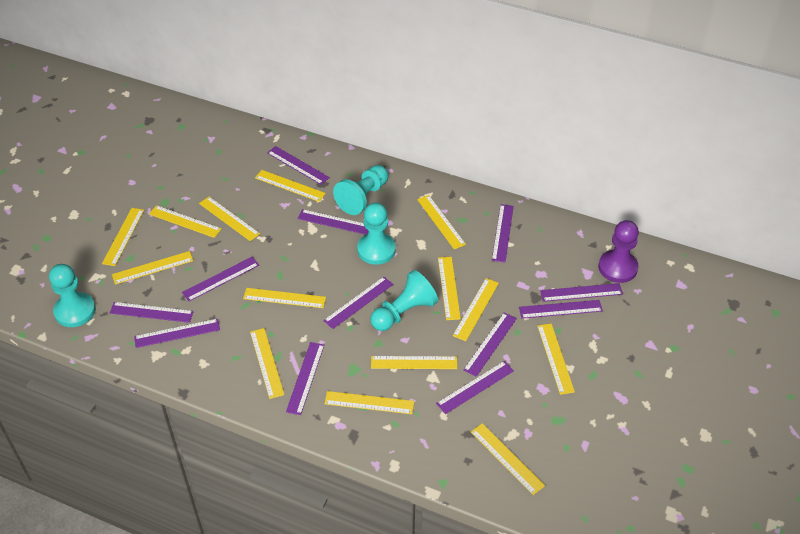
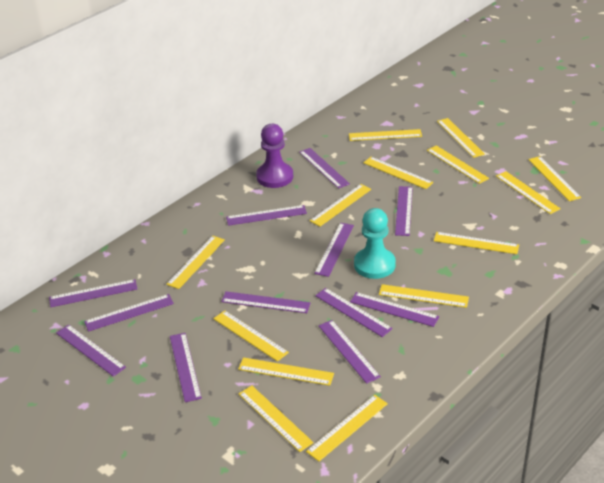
turquoise pawn: [49,264,96,327] [333,165,388,215] [357,202,396,265] [370,270,438,331] = 4 -> [354,208,396,279] = 1

